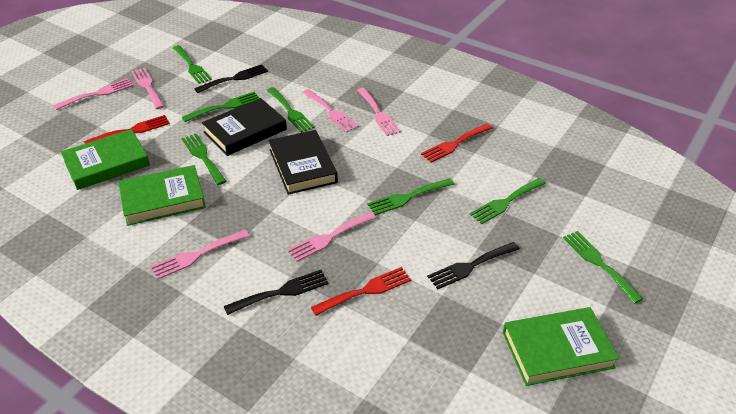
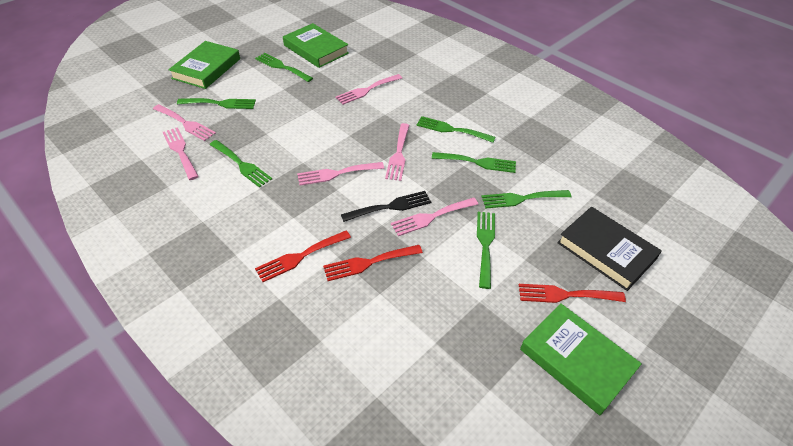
black book: [202,98,287,156] [268,130,338,195] = 2 -> [557,206,662,291] = 1
black fork: [194,64,268,93] [224,270,329,315] [427,242,520,289] = 3 -> [341,191,431,222] = 1

